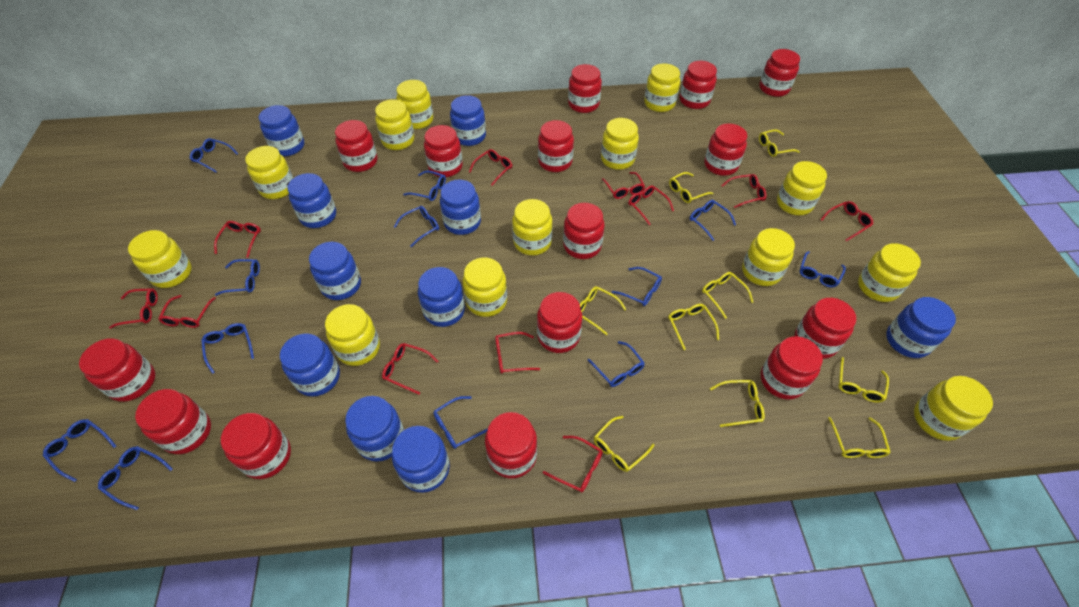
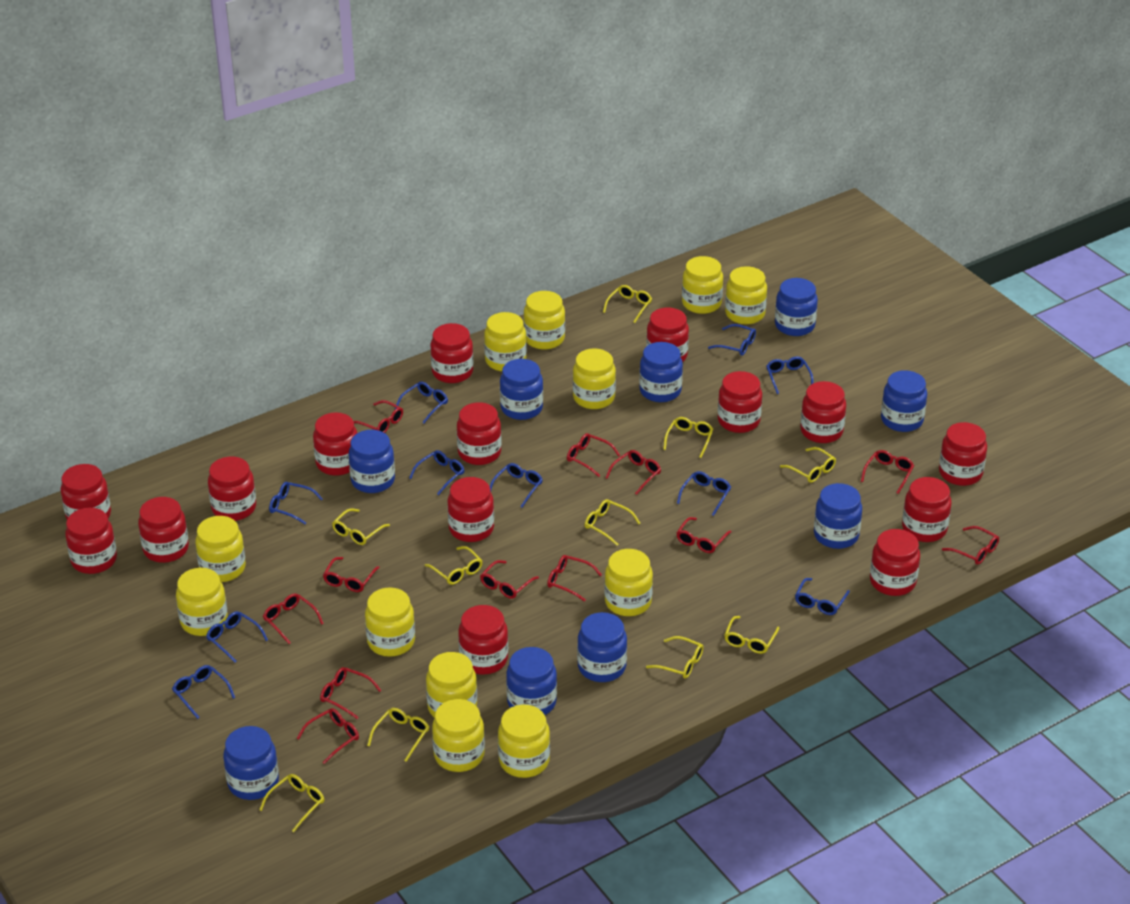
blue glasses: [43,419,116,482] [98,446,173,510] [190,138,238,173] [201,323,254,374] [215,259,260,296] [394,206,439,247] [403,171,446,201] [433,396,488,449] [588,341,645,387] [612,267,662,306] [689,200,736,241] [799,251,846,288] = 12 -> [172,665,235,719] [206,611,268,663] [269,482,323,524] [395,381,448,423] [409,450,464,495] [490,463,543,507] [677,471,731,516] [708,324,756,356] [766,356,814,394] [795,578,850,615] = 10
blue jar: [259,105,304,156] [280,333,340,397] [288,173,336,228] [309,242,361,300] [345,396,404,462] [392,426,450,493] [418,267,465,327] [440,180,481,235] [450,95,486,146] [886,297,956,358] = 10 -> [223,726,279,800] [349,430,395,493] [500,359,543,420] [506,647,557,715] [577,612,627,682] [639,342,683,402] [775,278,818,336] [814,483,862,549] [881,370,927,432] = 9
red glasses: [109,288,158,329] [158,295,216,328] [214,221,261,258] [382,343,438,395] [469,149,512,186] [495,332,540,374] [543,436,603,493] [602,172,645,199] [628,185,674,225] [721,174,766,208] [820,201,873,242] = 11 -> [263,593,324,644] [297,708,359,764] [320,667,381,719] [323,557,380,592] [353,400,403,433] [480,560,539,599] [547,555,602,602] [567,433,620,477] [605,450,661,495] [677,517,732,553] [861,450,914,494] [942,526,999,565] = 12
yellow glasses: [580,286,626,335] [594,416,654,472] [668,304,719,350] [669,172,713,203] [702,272,753,319] [710,380,765,427] [759,129,800,157] [828,417,891,458] [838,357,889,403] = 9 -> [259,774,324,832] [332,508,390,545] [367,708,429,762] [425,546,483,585] [585,499,640,546] [603,285,652,323] [646,636,704,679] [663,417,713,458] [724,616,779,654] [780,447,836,483] = 10
yellow jar: [128,230,192,288] [245,146,293,199] [325,304,380,366] [375,99,415,150] [396,80,434,129] [463,257,507,317] [512,199,552,255] [601,118,639,170] [644,63,680,112] [742,228,795,286] [777,161,827,215] [858,243,921,302] [914,376,993,441] = 13 -> [176,568,228,636] [195,516,246,582] [365,587,415,657] [426,652,477,718] [432,699,485,772] [484,312,527,371] [498,705,550,778] [524,291,565,350] [573,348,616,409] [604,549,653,616] [682,256,723,314] [725,266,767,324] = 12

